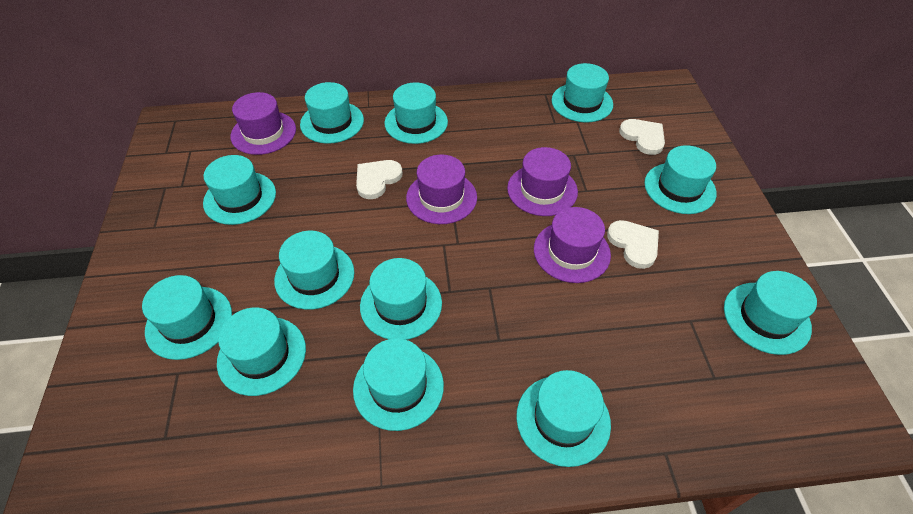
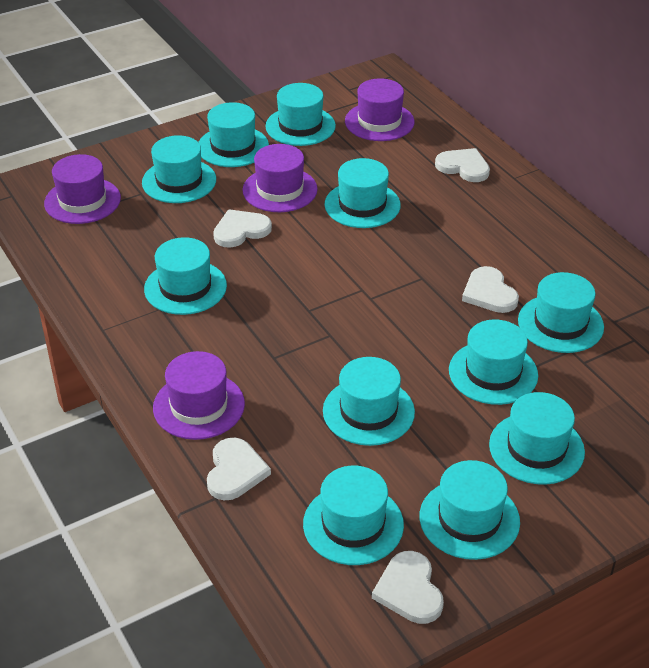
turquoise hat: [142,275,232,360] [203,155,276,225] [217,307,306,396] [274,231,354,310] [300,82,364,144] [353,338,444,431] [360,258,442,340] [384,82,448,144] [516,370,611,467] [552,63,613,122] [644,145,717,214] [724,271,817,355] = 12 -> [142,135,216,203] [144,237,227,315] [198,102,269,167] [266,83,336,146] [303,466,404,565] [323,357,415,446] [325,158,401,228] [420,460,520,560] [449,319,538,405] [489,392,585,485] [518,272,604,353] = 11
white heart: [356,160,403,199] [607,220,659,269] [619,119,665,155] = 3 -> [207,438,271,500] [213,209,272,248] [372,551,444,624] [435,148,490,182] [462,266,519,313] = 5

